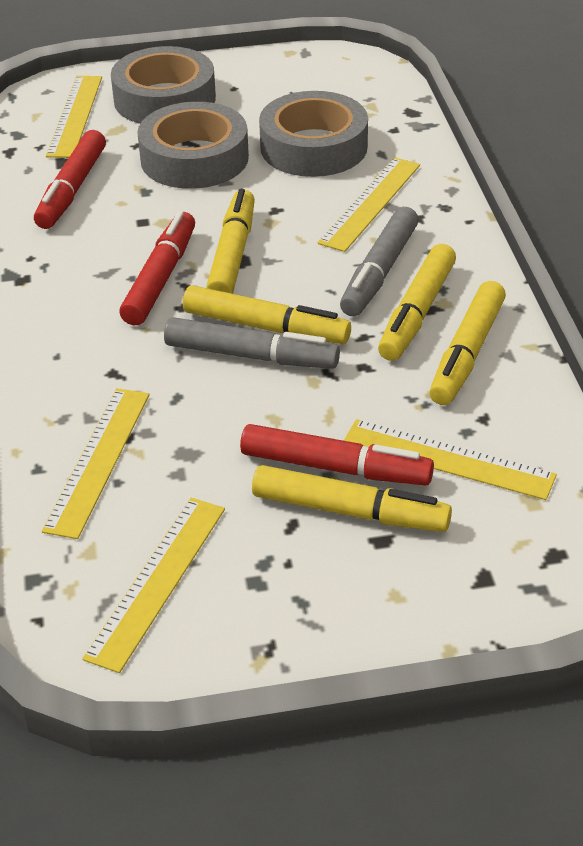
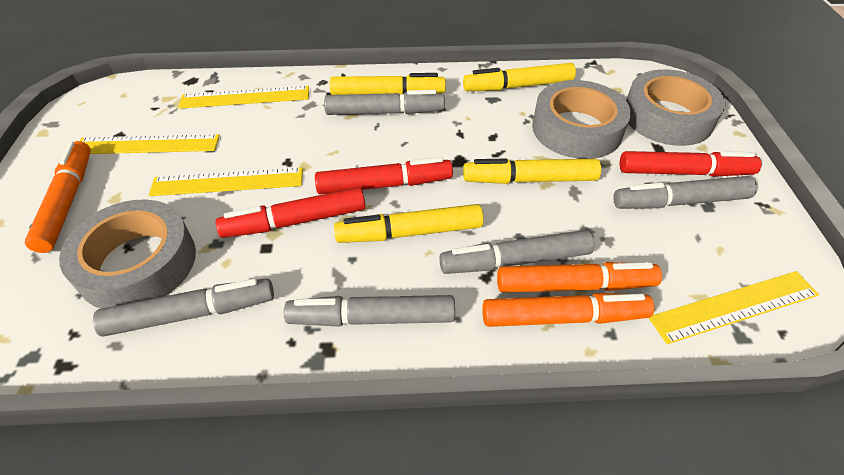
grey marker: [164,317,340,369] [340,207,419,316] = 2 -> [93,278,274,337] [284,295,455,327] [324,90,445,115] [439,230,594,274] [613,176,757,209] = 5
orange marker: none = 0 -> [25,141,91,253] [482,293,655,327] [497,262,662,293] = 3
yellow marker: [183,285,351,344] [206,189,255,294] [252,465,452,532] [378,244,456,361] [429,281,506,405] = 5 -> [330,73,446,95] [334,204,484,243] [463,63,576,91] [463,159,601,184] = 4
yellow ruler: [42,388,149,539] [46,76,102,158] [82,498,225,673] [318,157,420,252] [344,419,557,500] = 5 -> [80,134,220,154] [149,167,303,196] [179,86,309,109] [649,271,819,344] = 4

